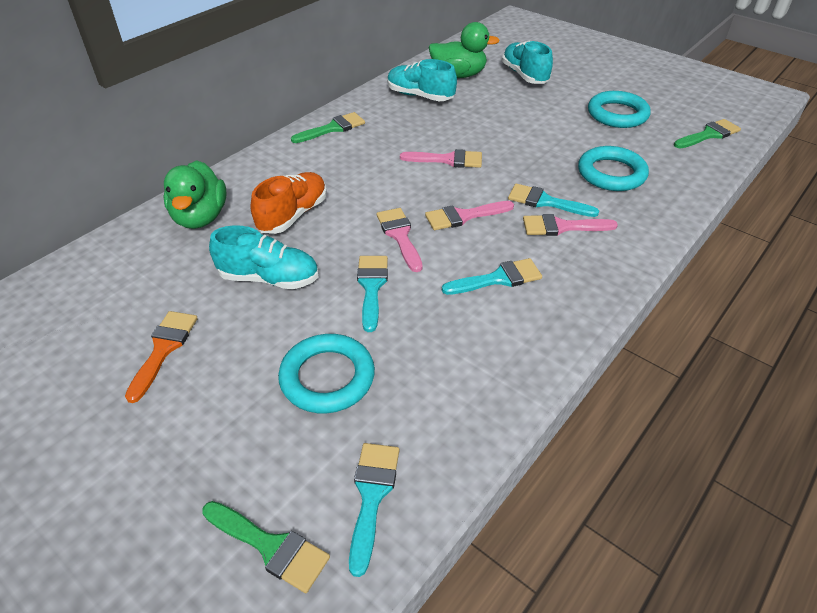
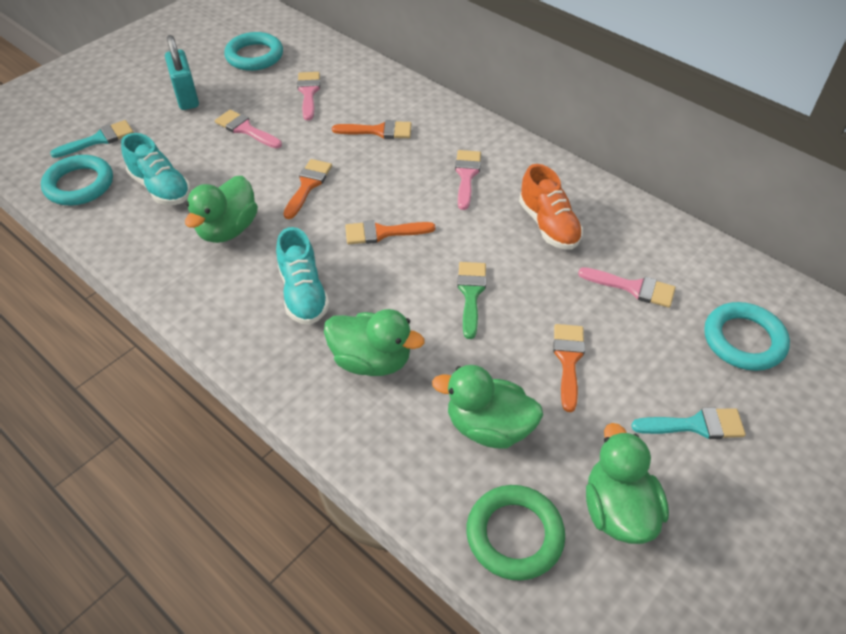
green brush: [202,501,330,593] [291,112,365,143] [674,119,741,148] = 3 -> [457,262,486,339] = 1
green duck: [163,160,227,229] [428,22,500,78] = 2 -> [185,176,258,243] [324,309,424,376] [432,365,543,449] [586,423,669,544] = 4
green ring: none = 0 -> [466,485,565,581] = 1
orange brush: [125,311,198,403] = 1 -> [283,159,332,219] [332,120,411,139] [345,220,435,244] [553,324,585,412] = 4
turquoise brush: [349,443,399,577] [357,256,388,332] [442,258,542,295] [508,184,599,217] = 4 -> [50,120,134,158] [631,407,746,439] = 2
turquoise padlock: none = 0 -> [165,35,199,110] = 1
turquoise shoe: [209,225,319,289] [387,59,457,101] [502,41,553,84] = 3 -> [121,133,191,205] [276,227,330,325] = 2

